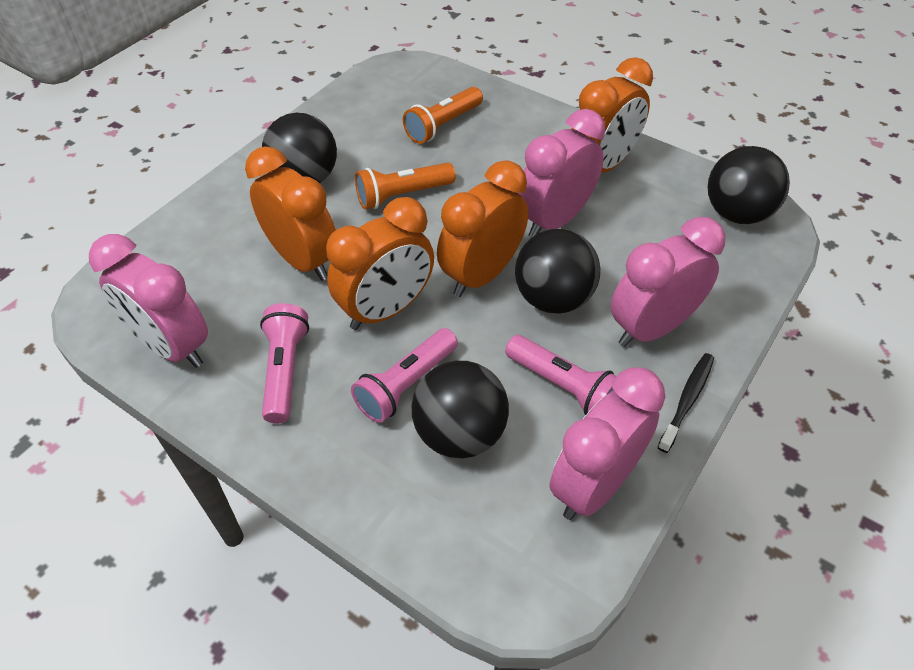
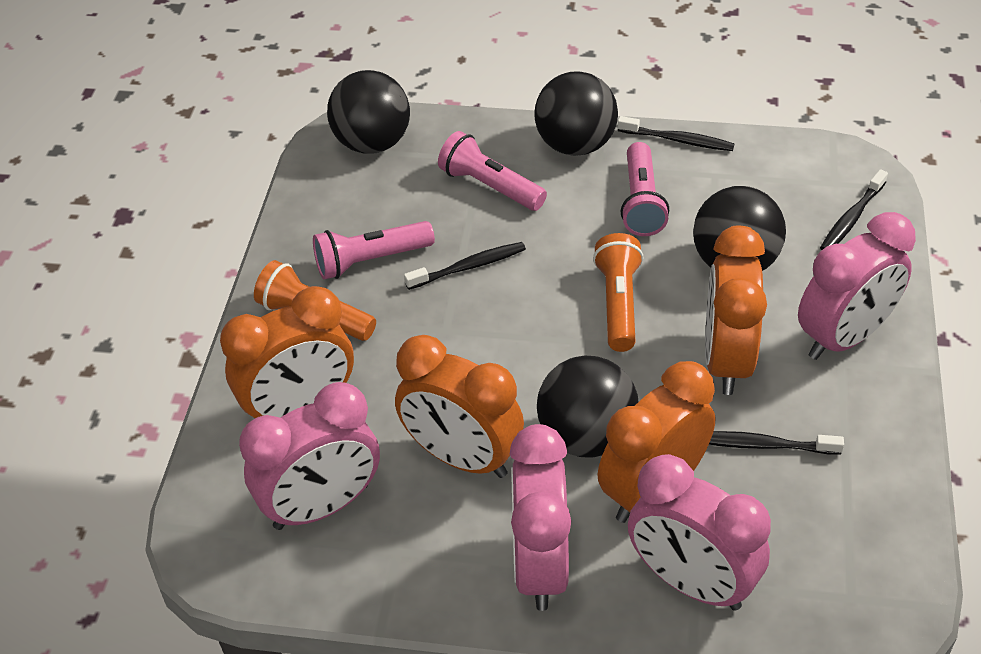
black toothbrush: [657,353,714,453] = 1 -> [404,242,526,290] [617,116,735,151] [709,431,844,455] [820,169,888,250] = 4

